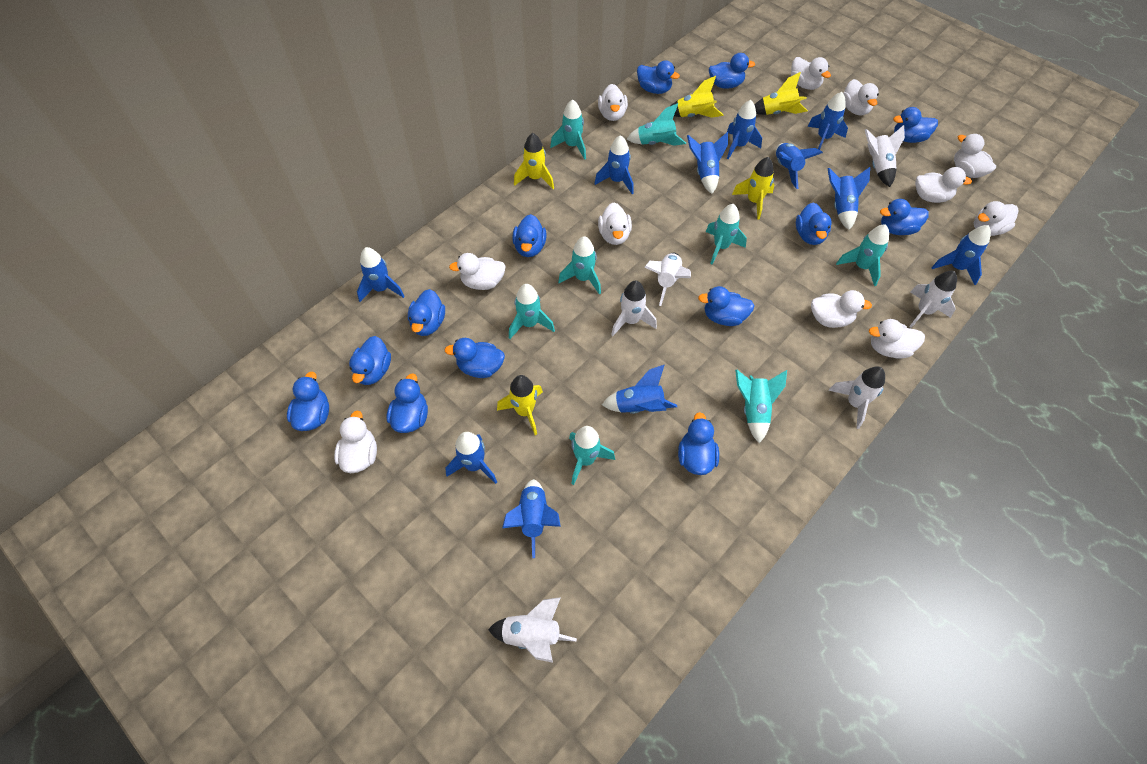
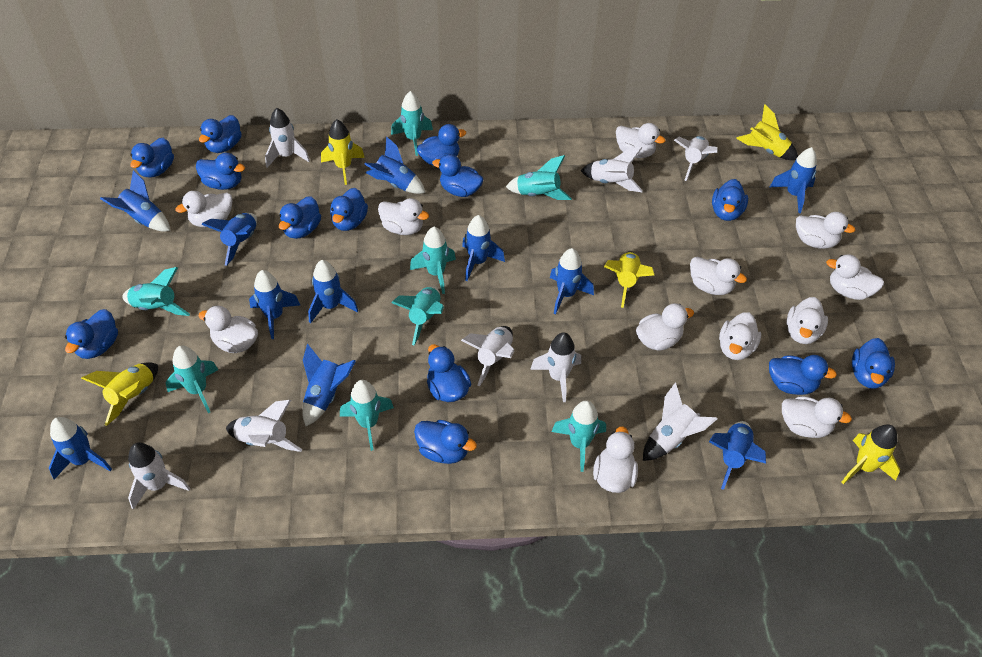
white duck: [334,410,377,473] [449,253,506,290] [598,84,628,121] [598,202,632,245] [791,57,831,90] [811,290,872,328] [843,79,879,115] [869,319,925,359] [915,167,972,203] [954,134,996,178] [974,201,1019,236] = 11 -> [176,191,232,227] [198,306,258,353] [378,198,429,235] [593,426,638,493] [616,123,666,158] [636,303,694,350] [690,257,747,295] [719,312,761,360] [782,396,852,438] [786,297,828,344] [796,212,855,249] [826,254,884,300] = 12
white rocket: [488,597,577,663] [611,281,657,336] [644,253,691,306] [828,366,885,429] [865,125,905,187] [909,271,957,328] = 6 -> [128,442,190,510] [226,400,302,452] [265,108,310,168] [461,326,514,386] [530,332,581,402] [581,147,643,192] [643,383,717,461] [674,136,718,181] = 8

